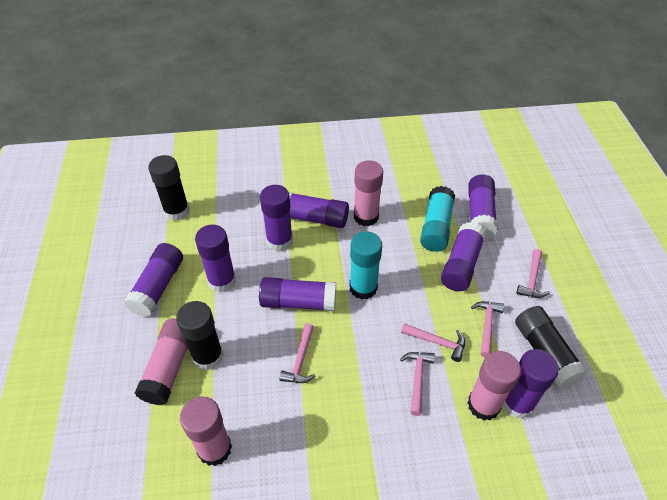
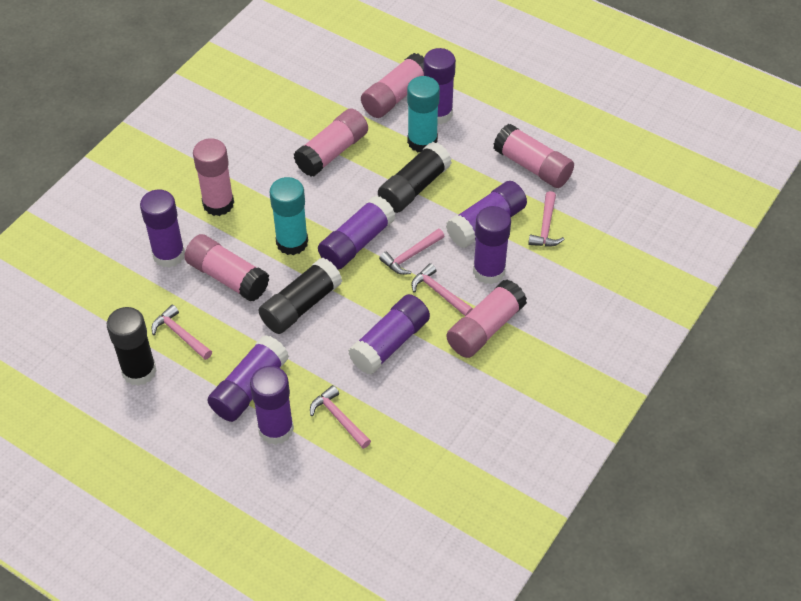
pink glue stick: [135,319,188,405] [180,396,232,466] [354,160,383,226] [468,351,521,420] = 4 -> [184,234,269,302] [193,138,234,216] [294,108,368,177] [361,53,424,118] [446,280,527,358] [493,124,574,188] = 6

